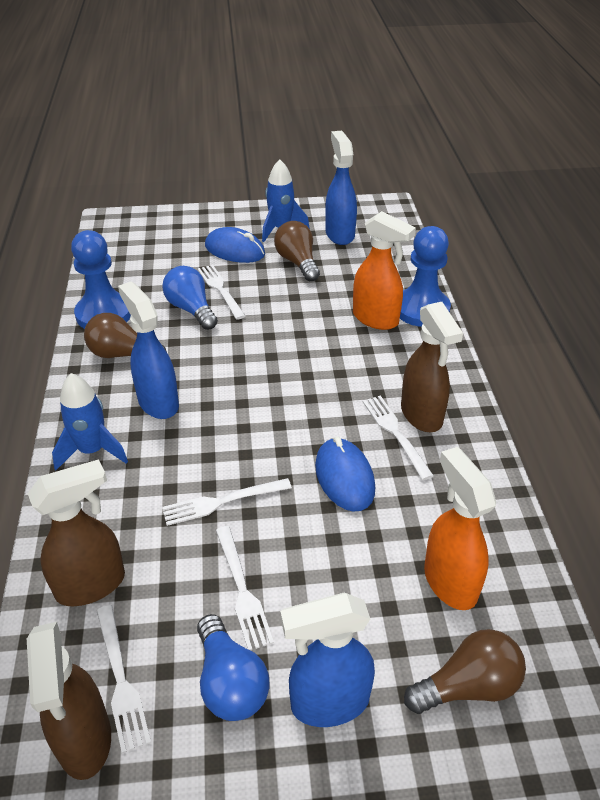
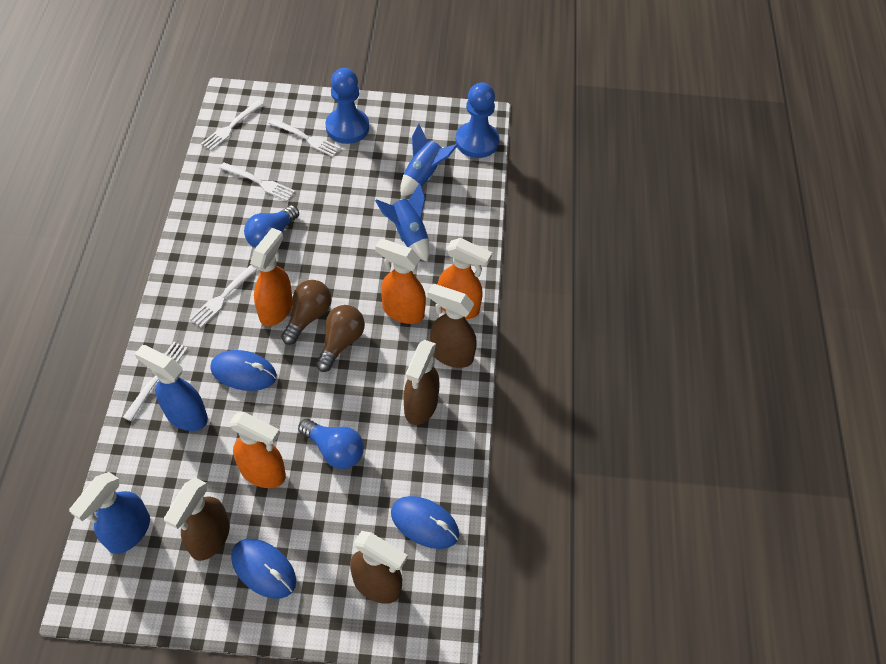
blue mouse: [205,227,265,263] [315,436,375,511] = 2 -> [210,350,277,391] [231,539,296,599] [391,496,459,549] = 3
blue spray bottle: [118,281,179,419] [280,593,375,727] [325,131,357,245] = 3 -> [69,472,150,554] [135,345,208,431] = 2
brown light bulb: [84,313,167,358] [274,221,320,281] [404,629,526,714] = 3 -> [281,280,332,345] [316,305,365,372] = 2
brown spray bottle: [27,459,125,606] [27,622,111,780] [401,302,463,432] = 3 -> [164,478,230,561] [350,531,408,604] [404,340,439,425] [428,284,477,368] = 4
orange spray bottle: [353,211,416,330] [424,447,496,610] = 2 -> [229,412,286,488] [250,228,293,326] [375,239,426,324] [438,238,492,319] = 4

